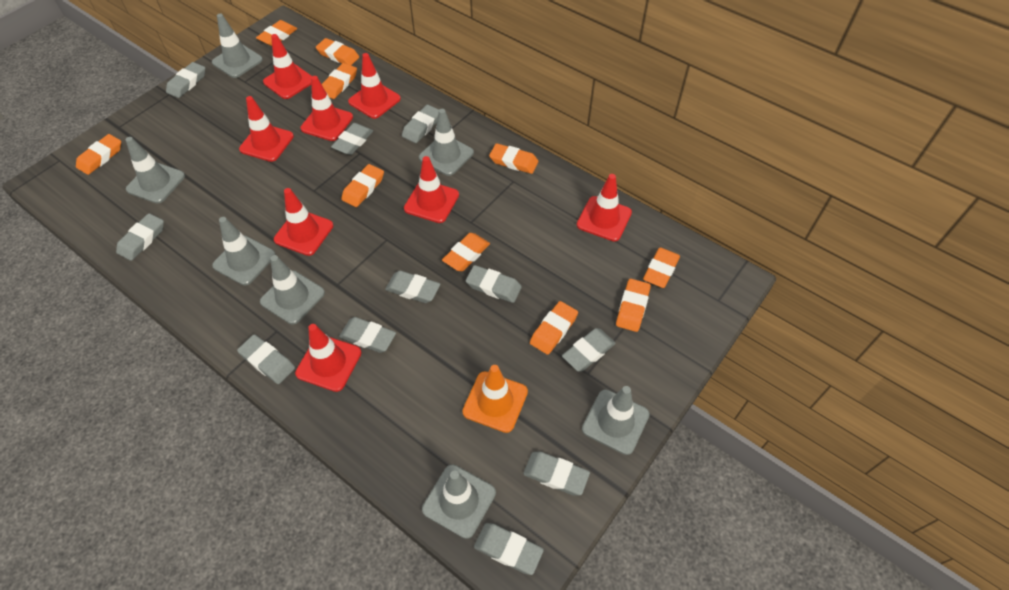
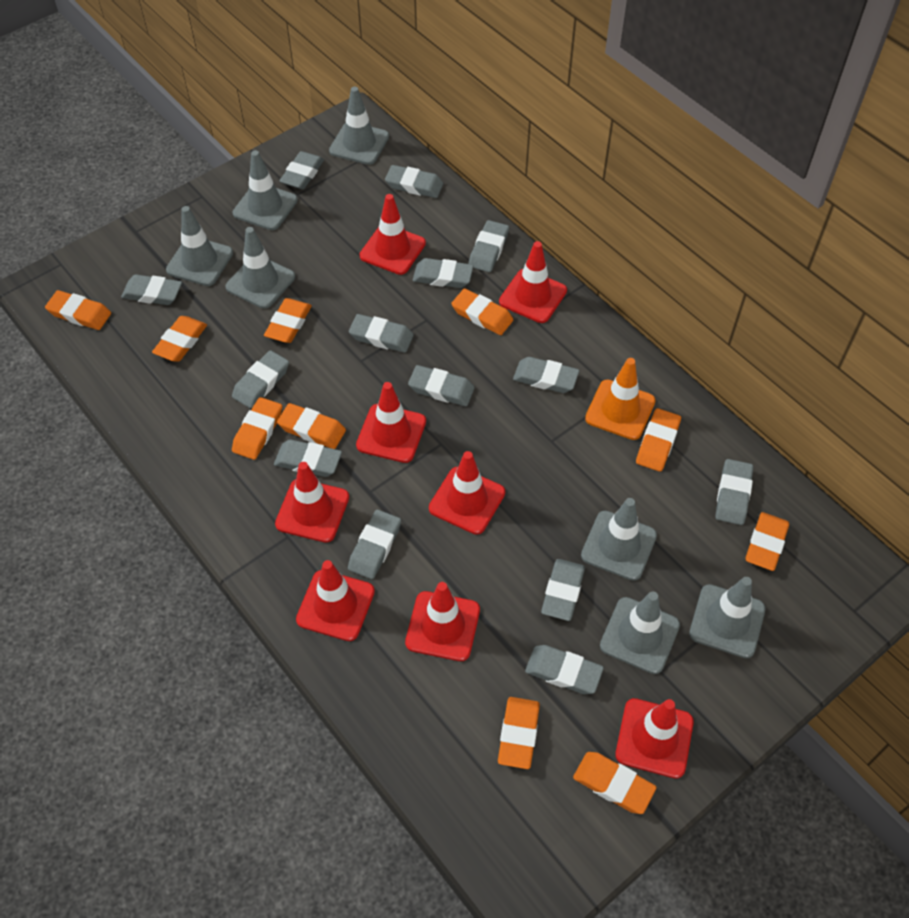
grey eraser: [116,213,164,261] [166,62,206,98] [237,334,295,384] [331,123,373,155] [339,317,396,353] [385,271,440,303] [402,105,439,143] [466,265,522,303] [474,523,544,575] [523,451,590,495] [562,328,616,372] = 11 -> [121,274,182,305] [232,350,289,408] [274,440,342,477] [280,151,324,189] [348,510,401,579] [349,314,414,353] [385,165,443,198] [408,365,475,406] [413,258,474,288] [468,220,509,272] [513,357,579,393] [525,645,604,694] [541,559,585,621] [715,459,753,525] = 14

